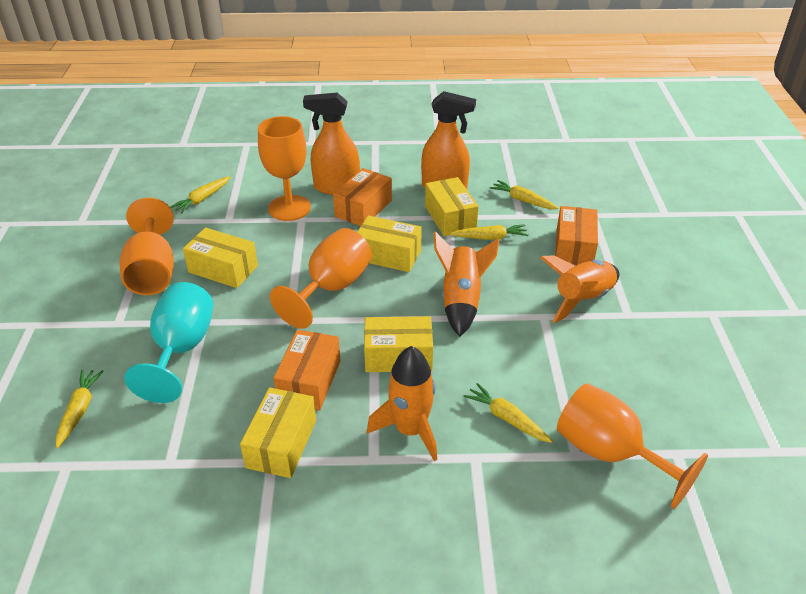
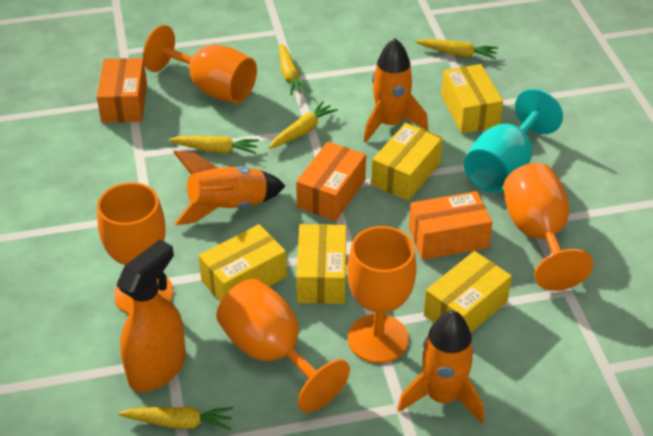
orange goblet: [120,198,174,295] [258,116,311,221] [270,228,372,329] [557,383,708,509] = 4 -> [97,182,173,315] [143,25,257,103] [216,279,350,413] [347,226,417,363] [503,163,593,291] = 5
orange spray bottle: [303,92,360,195] [421,91,476,189] = 2 -> [116,239,186,392] = 1

